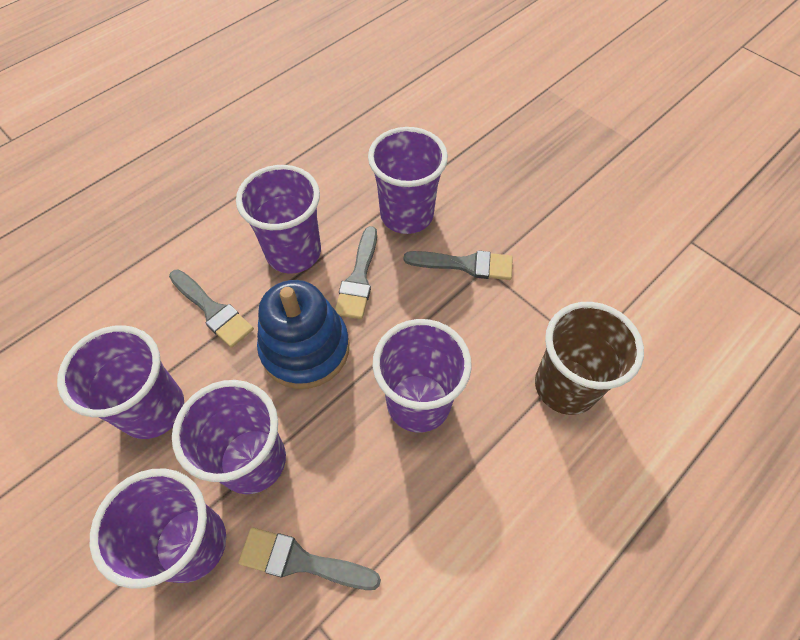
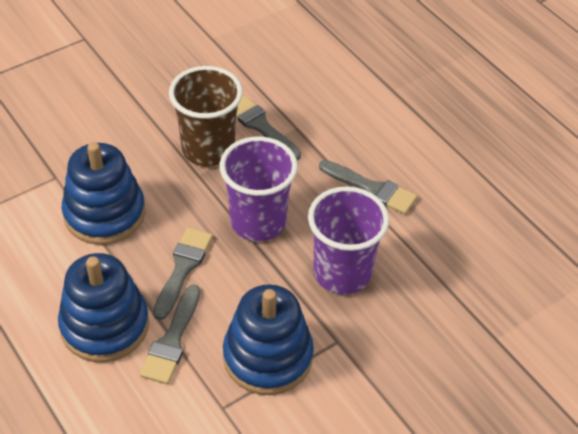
blue stacking toy: [257,280,349,389] = 1 -> [58,253,149,362] [62,142,145,245] [223,284,314,395] = 3
purple cup: [57,325,184,439] [90,469,226,589] [172,380,286,494] [236,165,321,274] [368,127,448,234] [373,319,472,433] = 6 -> [220,136,298,242] [308,186,389,294] = 2

